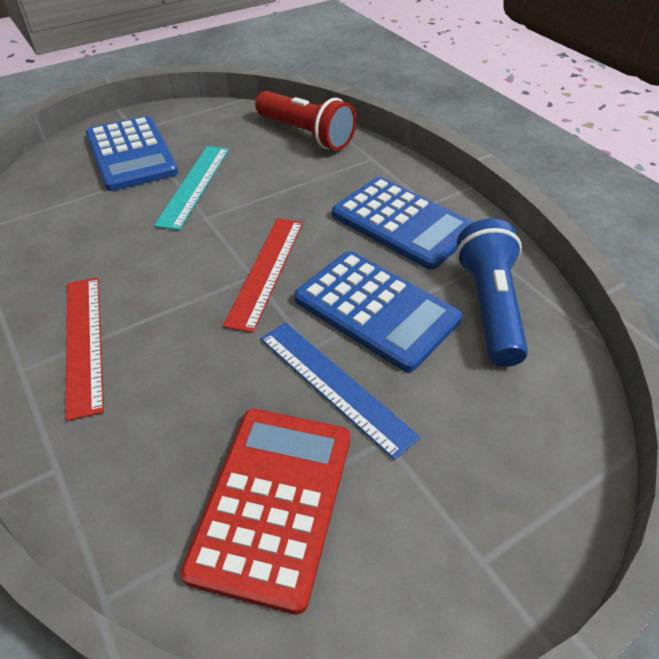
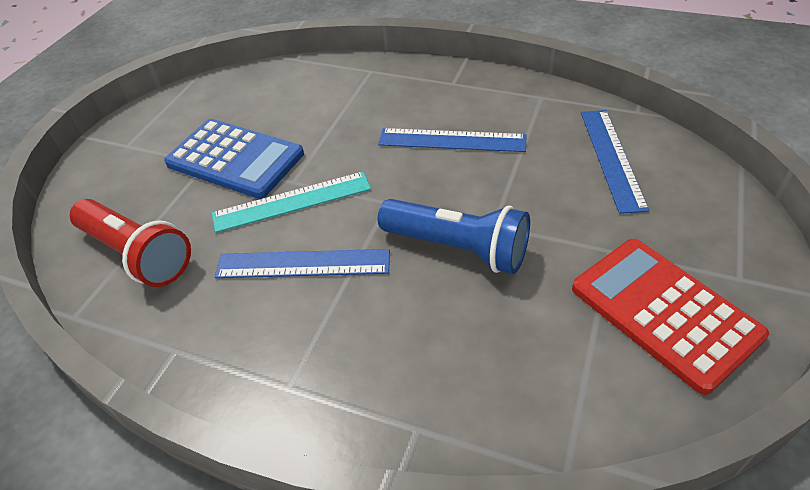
blue calculator: [86,116,178,191] [294,251,462,372] [332,177,474,270] = 3 -> [164,119,304,199] = 1
blue ruler: [260,322,420,460] = 1 -> [215,249,390,278] [378,128,526,152] [581,110,649,214] = 3
red ruler: [65,278,104,421] [223,218,303,333] = 2 -> none = 0

